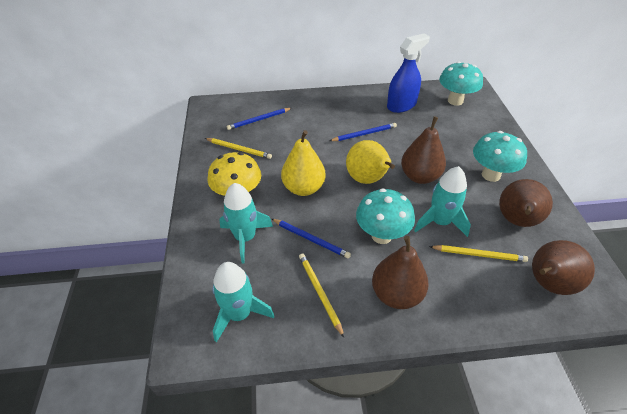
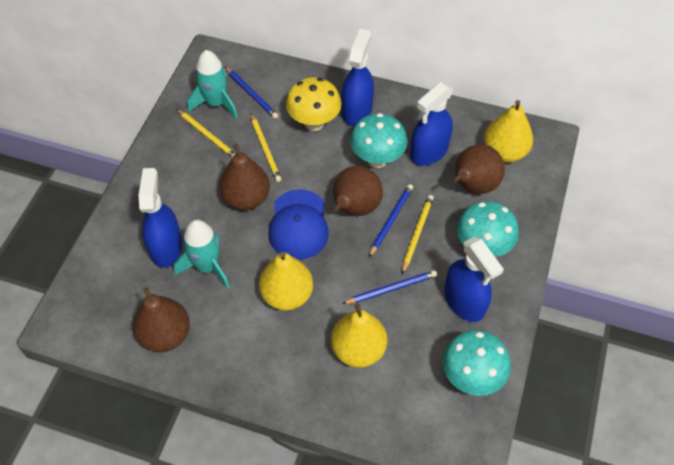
blue cap: none = 0 -> [268,189,329,260] = 1
blue spray bottle: [387,33,430,113] = 1 -> [138,168,182,268] [341,29,374,126] [410,82,454,166] [444,237,504,322] = 4
turquoise rocket: [212,262,274,342] [219,183,273,263] [414,166,471,237] = 3 -> [174,219,229,289] [187,50,238,119] = 2
yellow pear: [281,130,326,196] [346,140,395,184] = 2 -> [259,252,313,311] [331,303,387,368] [484,100,533,163] = 3

